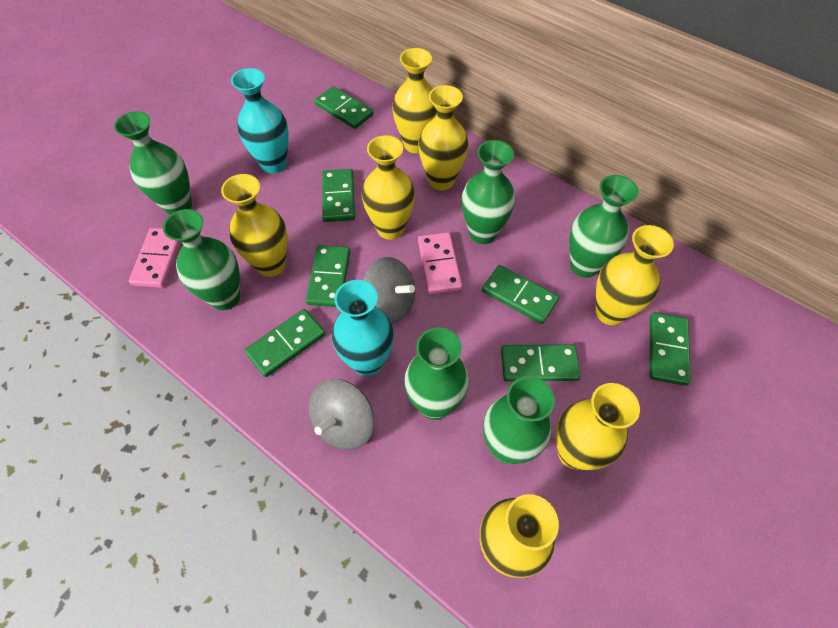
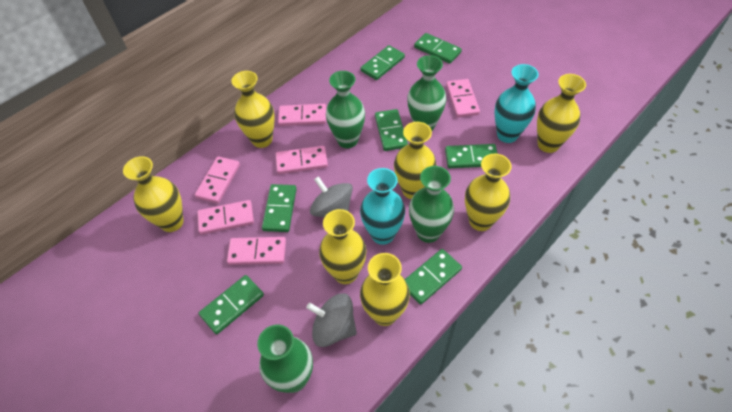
green vase: [114,111,192,215] [163,209,240,310] [404,327,469,420] [462,140,515,244] [483,376,555,464] [569,175,638,278] = 6 -> [257,324,313,393] [326,71,365,148] [407,55,446,131] [409,166,454,243] = 4
pink domino: [129,228,181,288] [418,232,462,294] = 2 -> [195,156,240,204] [197,200,254,235] [227,237,286,265] [275,146,328,174] [278,104,326,126] [446,79,480,118] = 6

